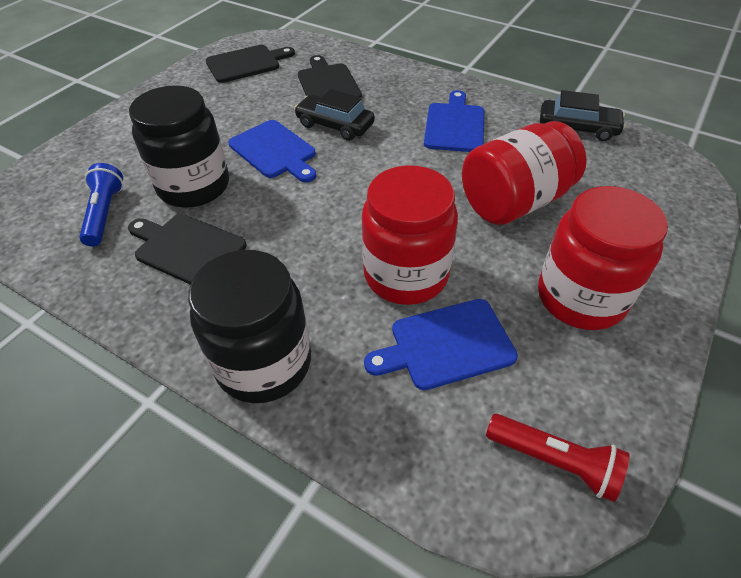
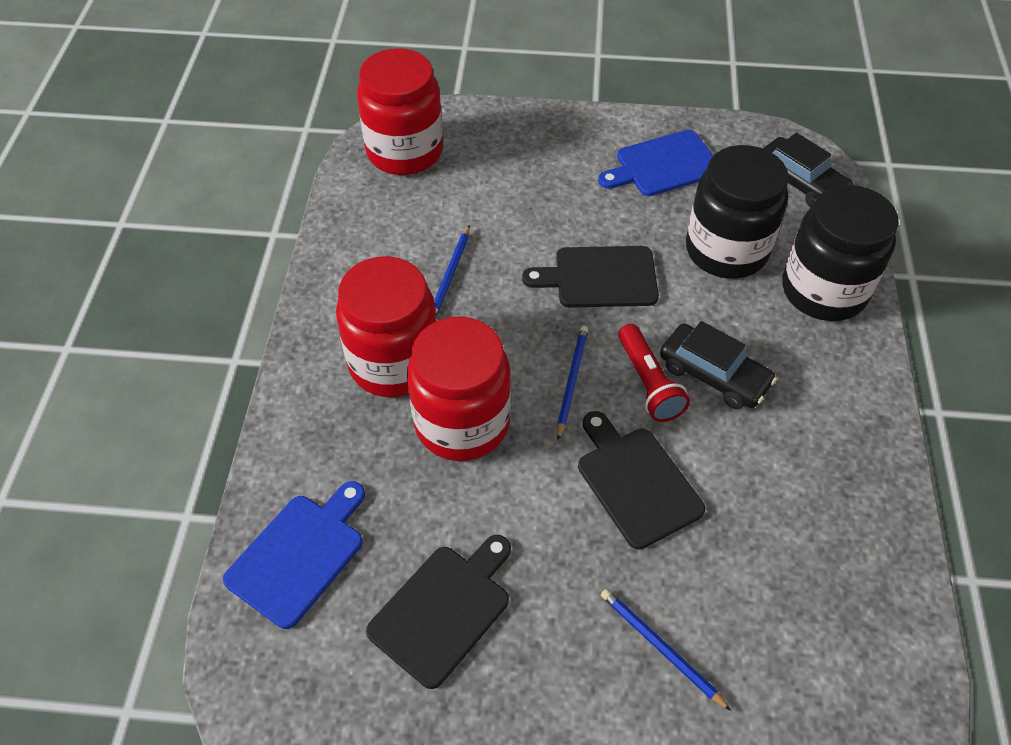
blue cutting board: [228,120,316,183] [364,299,518,390] [424,90,484,152] = 3 -> [223,481,365,629] [598,130,714,196] = 2
blue flashlight: [79,163,123,247] = 1 -> none = 0
blue pencil: none = 0 -> [434,225,470,317] [557,326,588,440] [601,589,731,711] = 3

